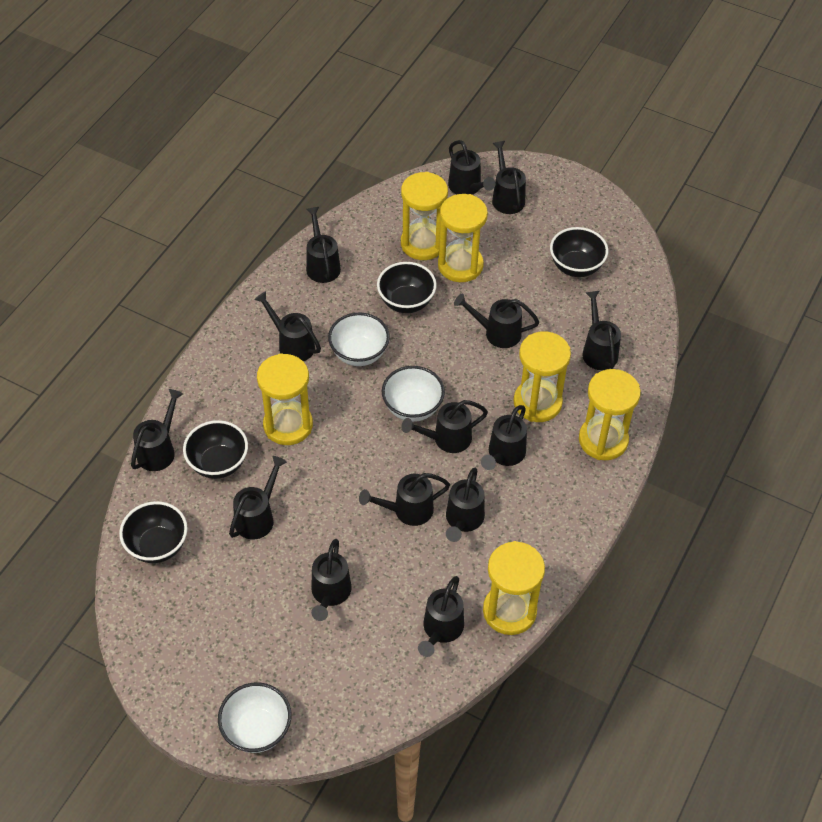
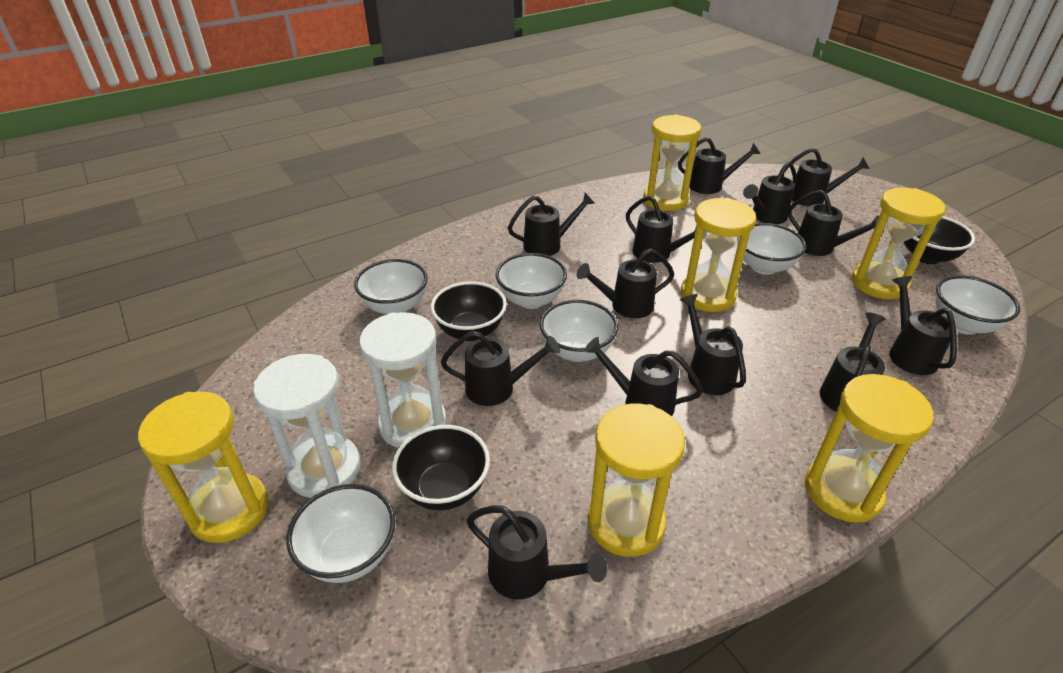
black bowl: [119,501,188,563] [183,420,248,479] [377,262,437,313] [550,227,608,277] = 4 -> [392,425,490,511] [431,281,507,341] [904,216,975,264] = 3
black watering can: [131,389,183,471] [229,456,287,539] [254,291,321,361] [306,207,341,283] [311,539,352,621] [359,473,450,526] [402,400,488,453] [418,576,464,657] [446,468,485,542] [448,140,496,195] [454,293,539,348] [481,405,527,470] [492,141,526,214] [582,291,621,370] = 14 -> [441,331,560,406] [467,505,607,599] [508,193,595,256] [577,248,674,318] [584,337,703,416] [626,196,696,263] [678,137,761,194] [679,294,746,395] [743,162,797,224] [782,148,870,206] [787,190,879,256] [819,312,886,411] [889,276,957,375] = 13
white bowl: [218,682,291,753] [328,313,390,366] [382,366,445,422] = 3 -> [287,484,395,583] [354,259,428,315] [496,253,567,309] [540,300,618,362] [743,223,806,275] [936,275,1020,334] = 6
white hourglass: none = 0 -> [253,354,360,498] [359,312,446,448] = 2

